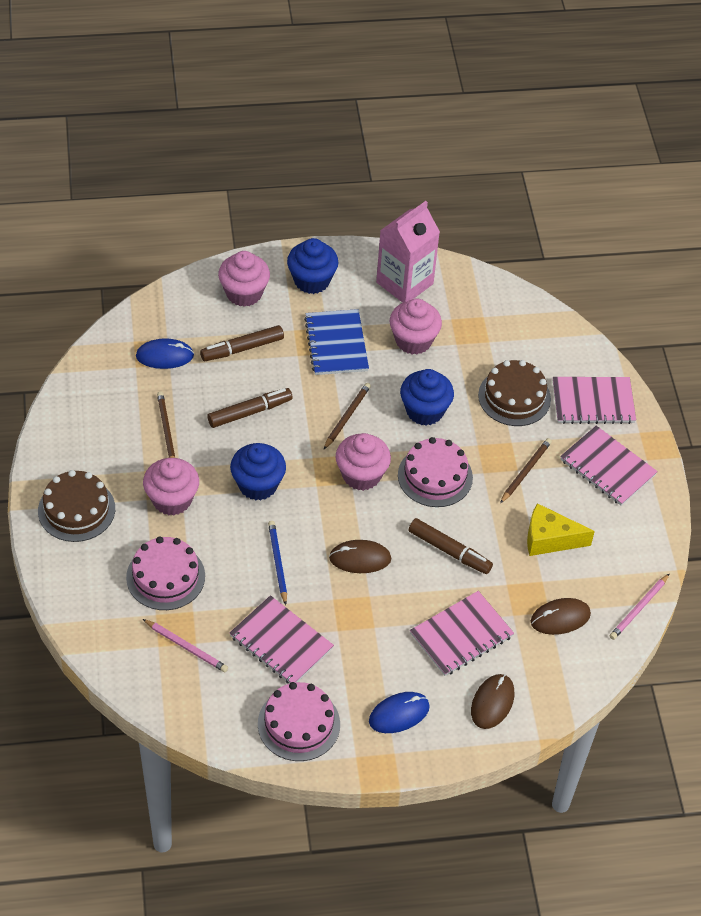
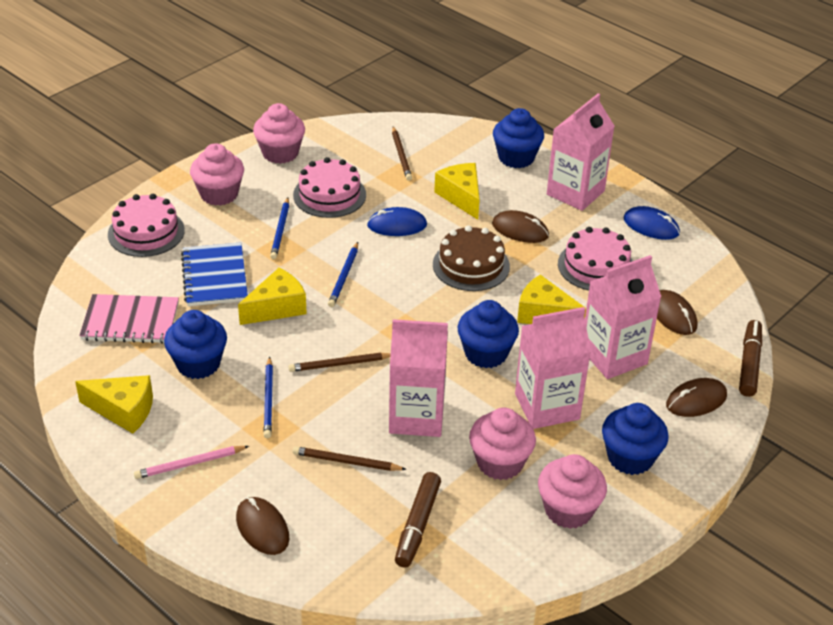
blue cupcake: [230,443,286,501] [287,238,338,294] [400,369,454,426] = 3 -> [164,310,227,379] [458,300,519,368] [493,108,544,168] [602,403,669,475] = 4
blue pencil: [268,521,287,605] = 1 -> [263,356,273,438] [270,198,289,260] [328,242,358,307] = 3
brown cake: [38,470,115,542] [478,360,551,426] = 2 -> [433,225,510,291] = 1
brown marker: [200,325,284,361] [207,388,293,428] [409,518,493,574] = 3 -> [395,472,441,568] [739,320,762,397] = 2
brown mouse: [329,540,391,573] [471,674,514,729] [531,598,591,635] = 3 -> [236,497,289,555] [492,210,549,243] [657,290,697,335] [666,378,727,417] = 4
pink carton: [376,201,440,303] = 1 -> [389,319,448,437] [515,307,591,429] [547,93,614,211] [585,255,661,379] = 4
pink notebook: [230,595,334,684] [410,591,514,676] [553,377,636,424] [560,426,658,506] = 4 -> [79,294,179,344] = 1
pink pencil: [143,619,228,672] [610,573,670,640] = 2 -> [134,446,249,479] = 1
yellow cheese: [527,503,595,556] = 1 -> [75,375,153,434] [238,268,307,325] [434,163,480,220] [517,274,586,324] = 4

